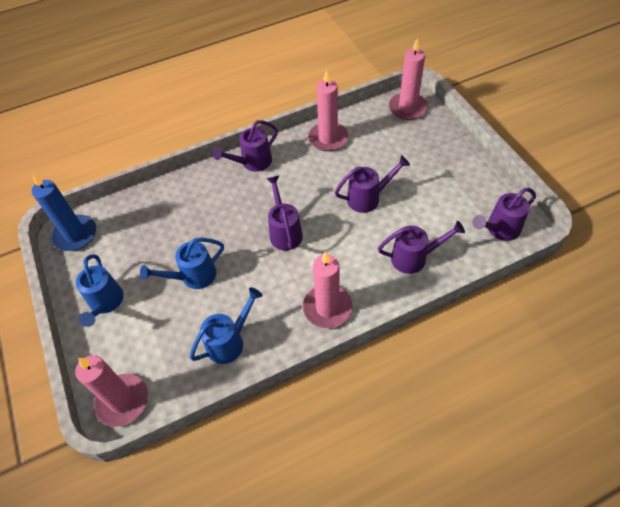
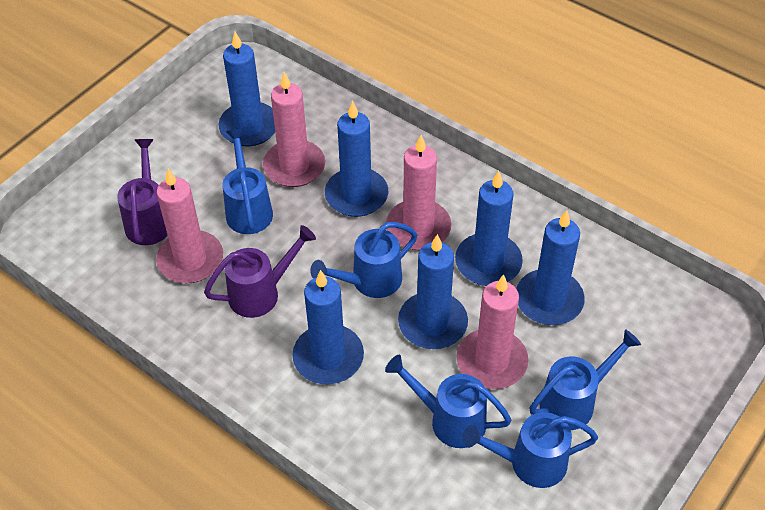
blue candle: [32,174,96,251] = 1 -> [218,32,275,147] [292,270,364,385] [325,101,388,217] [398,234,468,349] [455,171,523,286] [516,210,585,325] = 6
blue watering can: [76,254,124,327] [140,238,224,289] [190,287,263,364] = 3 -> [223,129,273,234] [310,222,417,298] [385,355,512,448] [462,412,598,488] [529,329,641,430] = 5
purple watering can: [213,120,278,172] [266,176,303,250] [335,155,410,213] [378,221,465,274] [473,188,536,241] = 5 -> [117,139,168,245] [204,225,316,318] = 2

